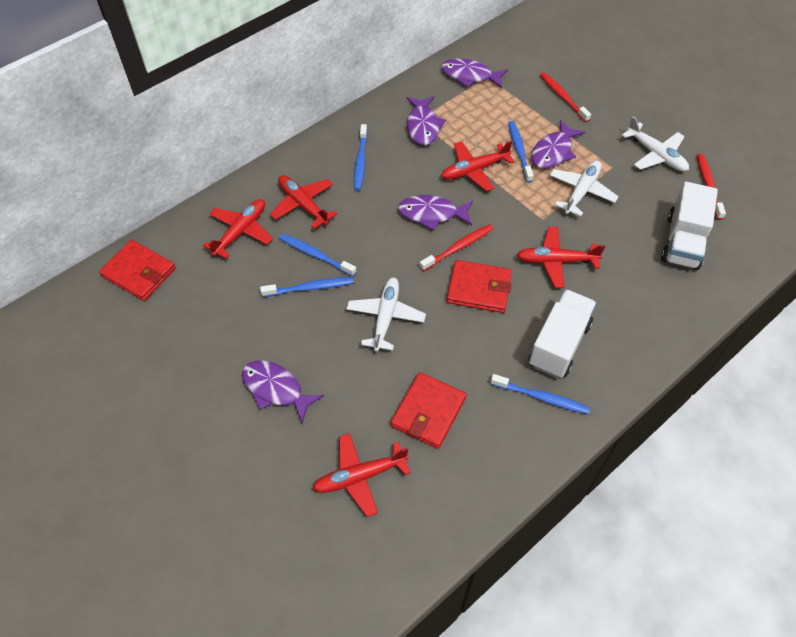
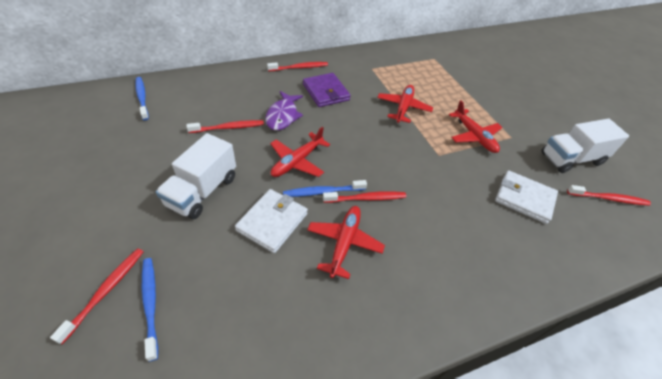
blue toothbrush: [260,277,354,297] [279,234,357,276] [354,124,367,191] [491,374,590,414] [508,121,534,183] = 5 -> [135,77,149,120] [142,258,158,362] [283,180,367,197] = 3
purple fish: [242,360,324,423] [398,195,473,231] [406,96,446,145] [441,58,508,88] [532,120,585,169] = 5 -> [265,91,303,130] = 1
purple wallet: none = 0 -> [303,73,351,107] = 1
red plane: [203,199,273,259] [270,175,337,229] [313,433,411,517] [441,140,515,191] [517,227,605,288] = 5 -> [270,126,330,177] [307,206,385,279] [377,85,433,123] [449,100,502,153] = 4
red toothbrush: [420,224,493,271] [540,72,591,122] [697,154,726,220] = 3 -> [50,248,144,344] [186,120,264,133] [267,62,328,71] [323,191,406,203] [567,185,651,206] = 5
red wallet: [99,240,176,301] [391,372,466,449] [447,260,512,313] = 3 -> none = 0
white plane: [346,278,426,352] [550,160,619,216] [622,116,689,172] = 3 -> none = 0
white wallet: none = 0 -> [235,189,308,253] [495,170,558,224] = 2

